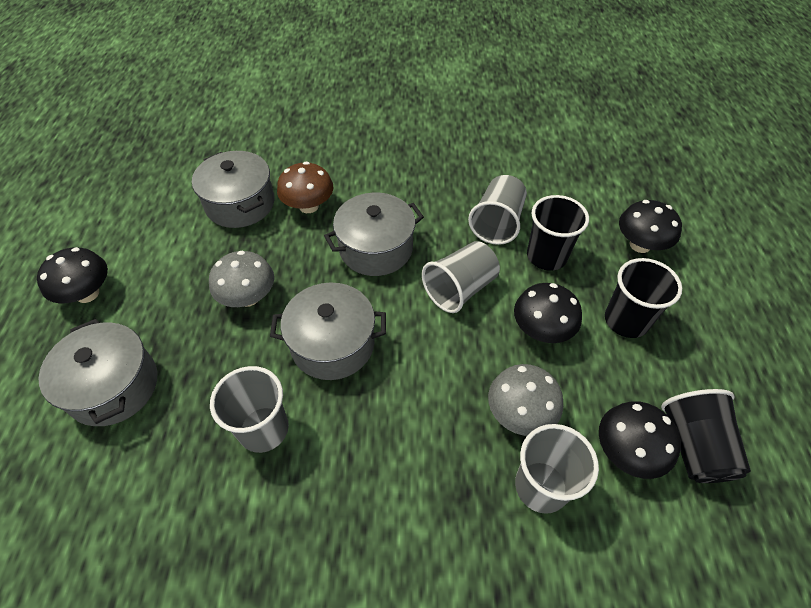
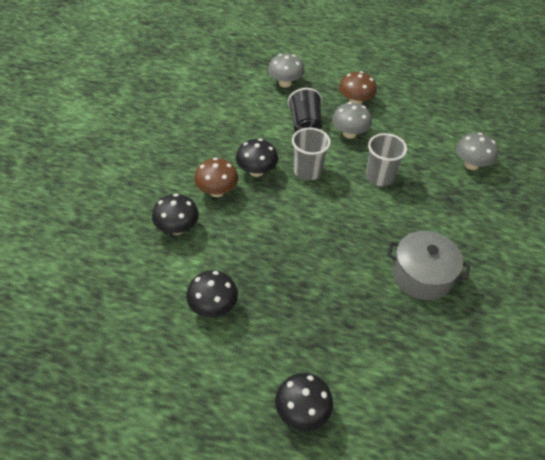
black cup: [527,195,589,271] [605,258,682,338] [661,389,751,483] = 3 -> [288,88,322,132] = 1
brown mushroom: [277,162,333,213] = 1 -> [194,158,238,197] [339,71,377,104] = 2
grey cup: [210,366,289,453] [422,241,500,313] [468,175,527,245] [515,424,599,514] = 4 -> [292,128,331,181] [366,133,407,186] = 2
grey mushroom: [209,251,274,307] [488,364,563,436] = 2 -> [268,54,304,88] [332,102,372,139] [456,133,498,170] = 3
grey pot: [39,319,157,426] [192,151,274,228] [270,283,386,380] [324,193,424,276] = 4 -> [387,231,470,300] = 1

